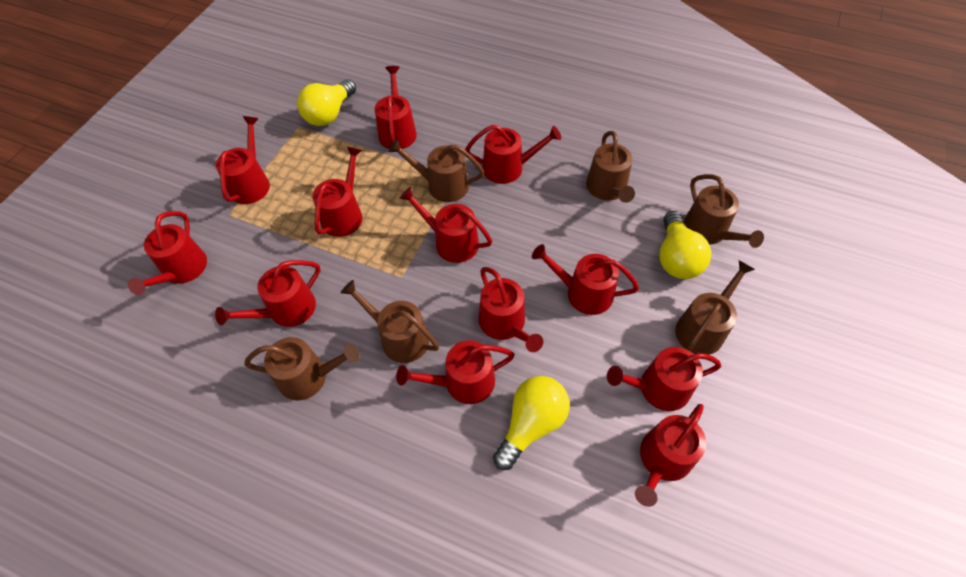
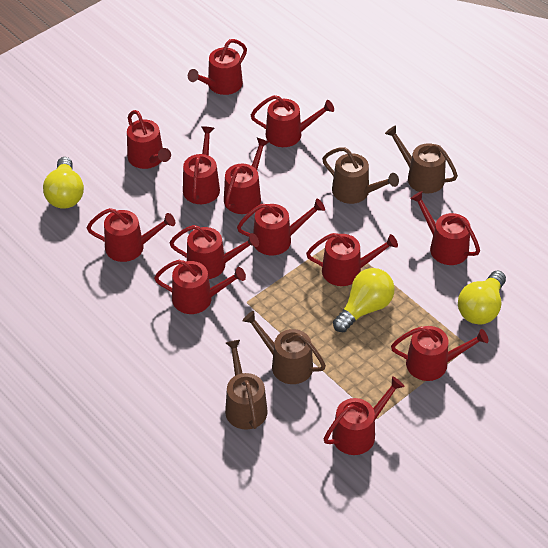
brown watering can: [244,337,360,401] [341,280,439,363] [388,139,484,202] [586,131,635,203] [675,260,755,355] [684,174,764,248] = 6 -> [225,340,268,430] [243,311,326,384] [322,147,399,204] [385,125,458,194] = 4
red watering can: [128,211,207,295] [215,260,320,327] [216,116,270,204] [313,147,363,237] [375,66,417,149] [396,340,515,404] [399,187,492,263] [465,125,561,184] [478,267,543,352] [532,244,639,315] [607,347,721,411] [635,404,706,507] = 12 -> [87,208,175,262] [127,110,171,169] [154,260,246,314] [170,225,259,279] [183,126,220,204] [188,39,247,95] [224,138,269,214] [237,199,325,256] [251,95,334,147] [306,233,398,286] [323,376,404,455] [391,326,489,381] [410,191,480,265] = 13

